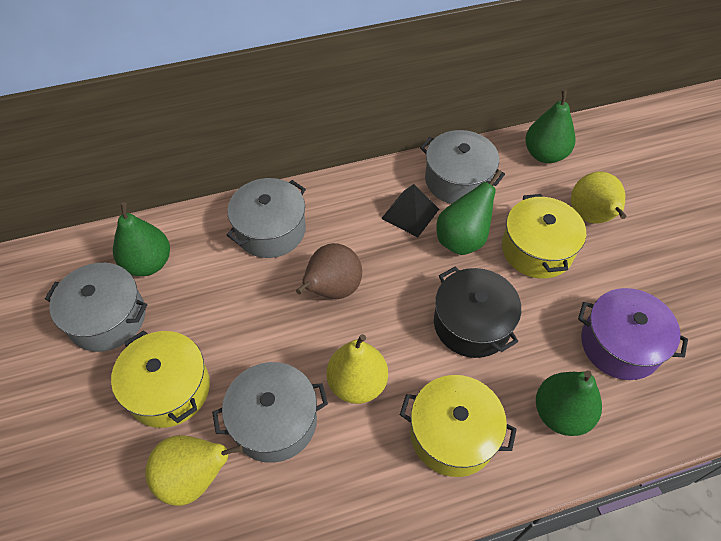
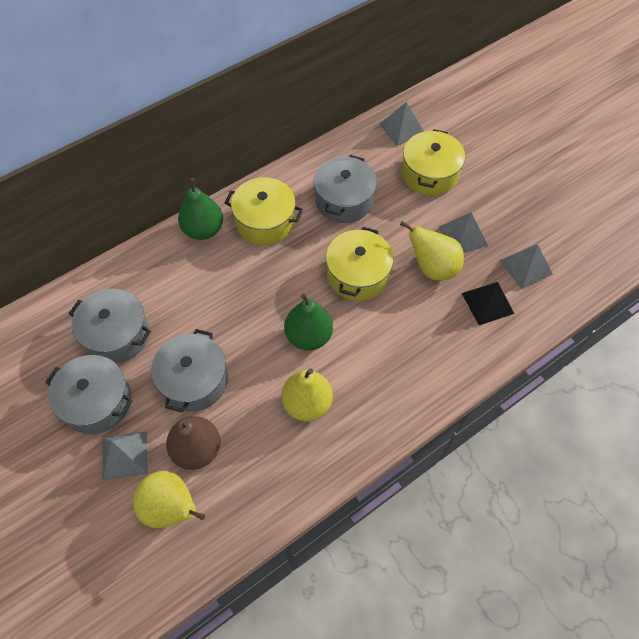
black pot: [434,267,521,358] = 1 -> none = 0
green pear: [113,202,170,276] [436,170,502,255] [525,89,576,163] [536,371,602,436] = 4 -> [178,178,223,240] [284,293,333,351] = 2
grey pyramid: none = 0 -> [103,431,148,480] [379,102,424,146] [439,212,488,253] [499,244,553,289] = 4
purple pot: [578,288,688,380] = 1 -> none = 0

